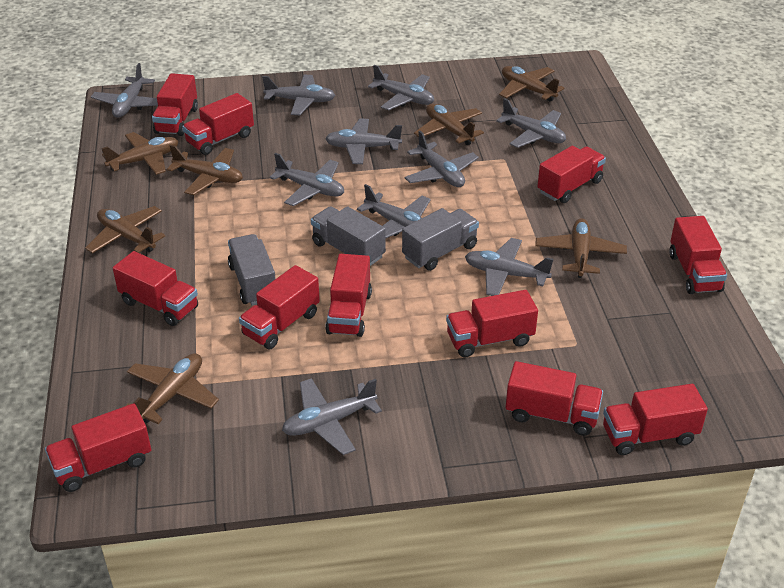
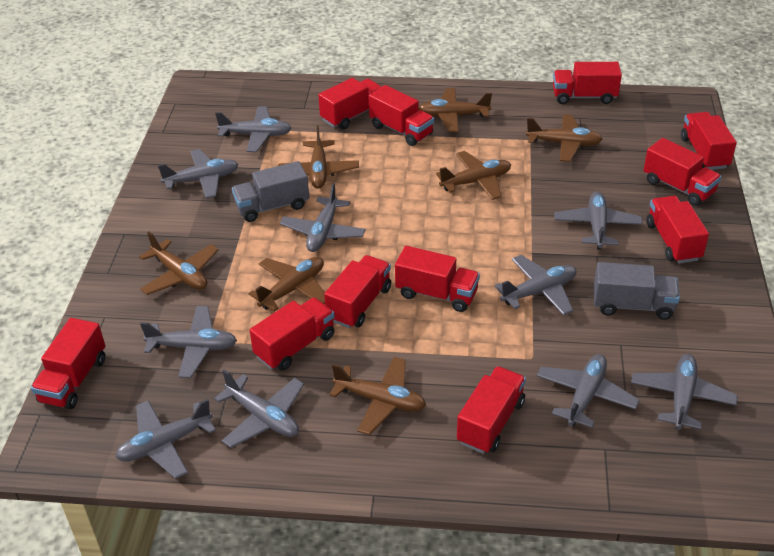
grey truck: [228,234,275,305] [311,206,386,266] [402,208,479,271] = 3 -> [232,161,309,222] [594,262,680,320] = 2

